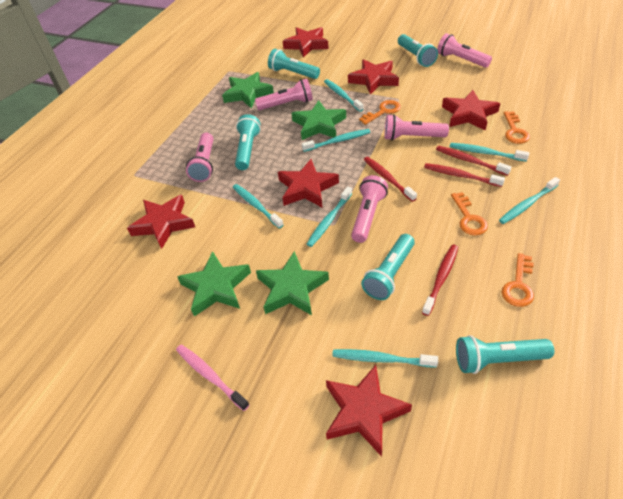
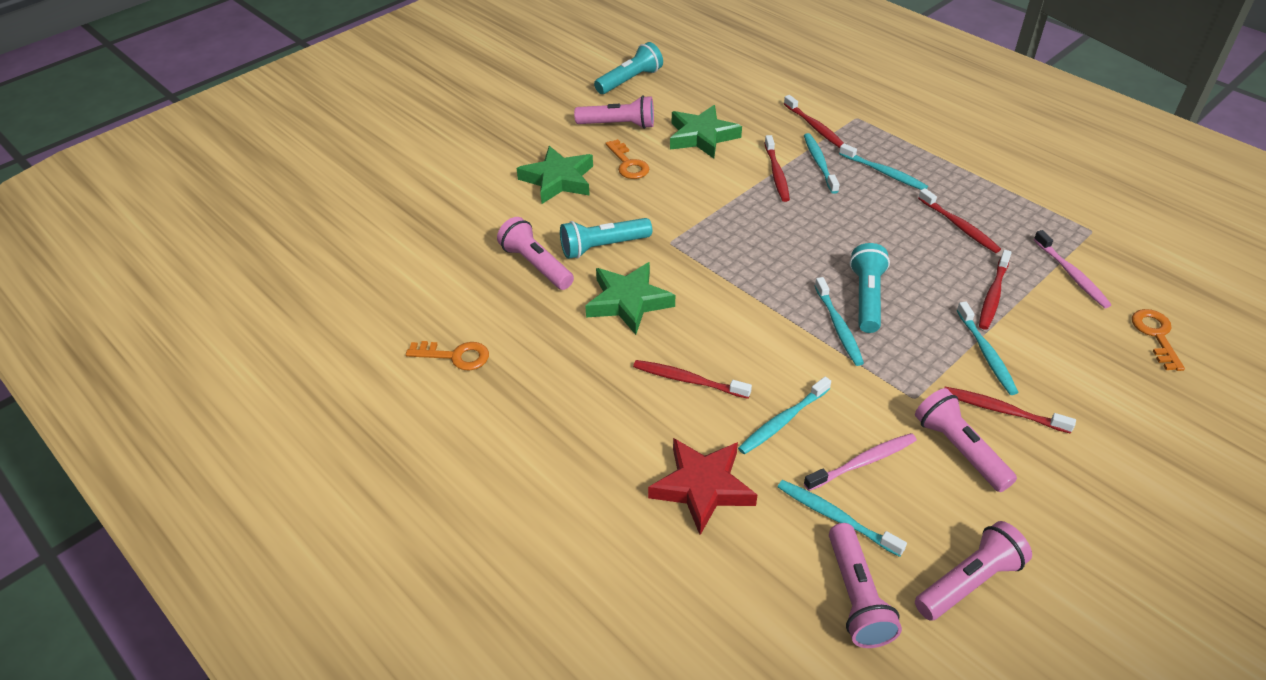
green star: [177,251,251,317] [222,72,274,109] [256,251,329,315] [291,100,346,140] = 4 -> [517,146,593,204] [585,262,675,335] [670,105,742,159] = 3
orange key: [359,100,401,125] [451,192,488,236] [502,253,534,307] [504,111,530,144] = 4 -> [406,341,489,370] [605,139,649,179] [1132,309,1185,371] = 3
pink toothbrush: [176,345,249,411] = 1 -> [804,433,917,491] [1034,230,1111,308] = 2
red star: [127,195,195,249] [278,159,339,207] [283,27,329,58] [326,365,412,457] [348,59,399,95] [442,90,500,131] = 6 -> [648,438,757,535] = 1
red toothbrush: [363,157,417,202] [422,245,458,316] [424,163,505,187] [436,146,511,176] = 4 -> [633,360,752,399] [765,135,790,202] [784,95,844,148] [918,188,1001,253] [944,387,1076,434] [979,250,1012,330] = 6
turquoise flashlight: [235,114,261,170] [268,49,320,79] [361,234,415,300] [398,34,438,67] [456,335,554,374] = 5 -> [560,218,652,259] [594,42,663,94] [850,243,890,333] = 3
turquoise toothbrush: [233,184,283,229] [302,129,370,152] [307,186,352,247] [324,79,364,112] [332,349,438,368] [450,143,529,162] [499,177,560,224] = 7 -> [738,377,831,455] [778,480,907,557] [804,133,840,194] [815,277,864,366] [839,143,928,190] [957,301,1019,395] = 6

